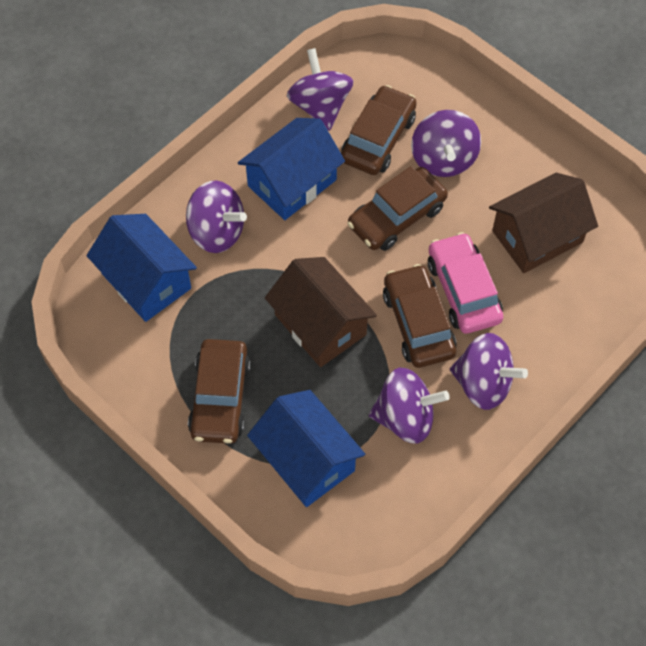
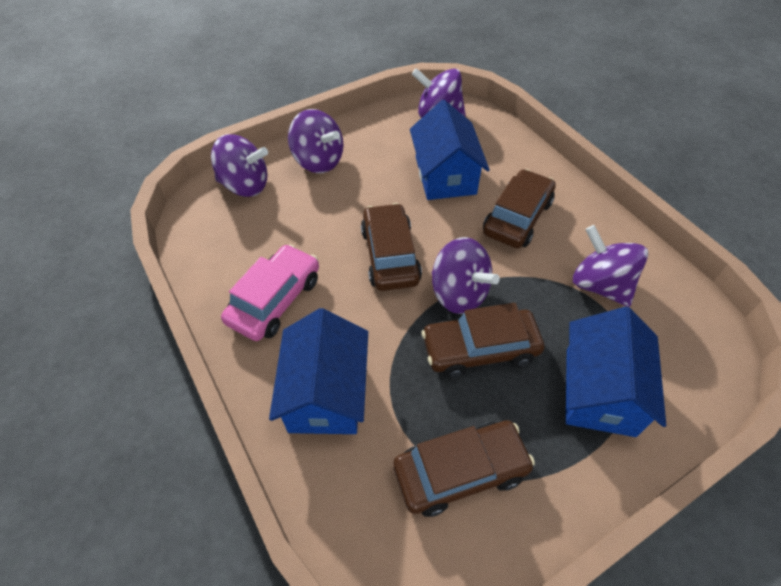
brown house: [265,257,377,367] [489,173,598,273] = 2 -> none = 0

